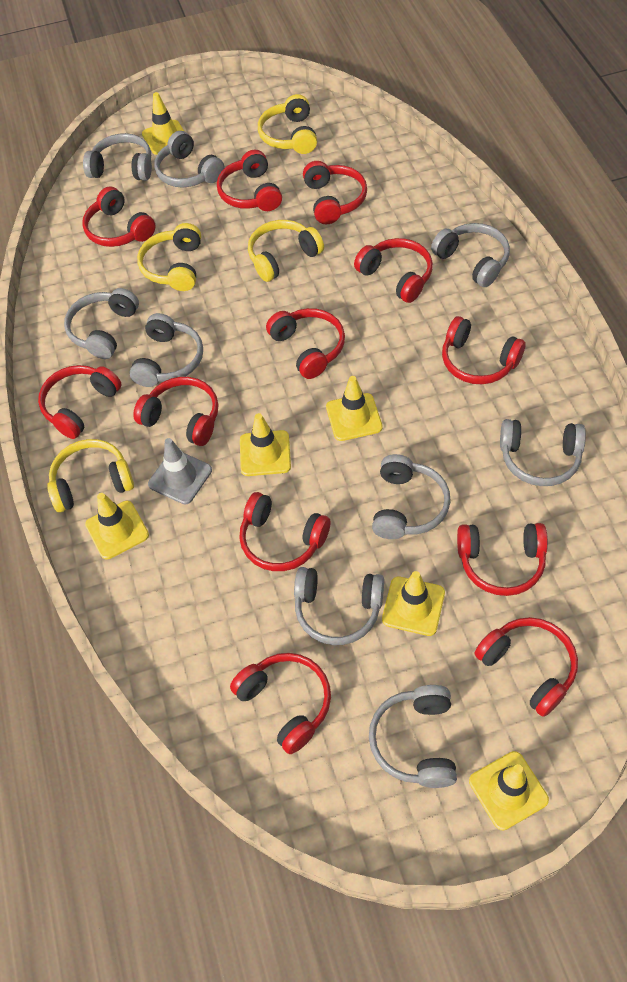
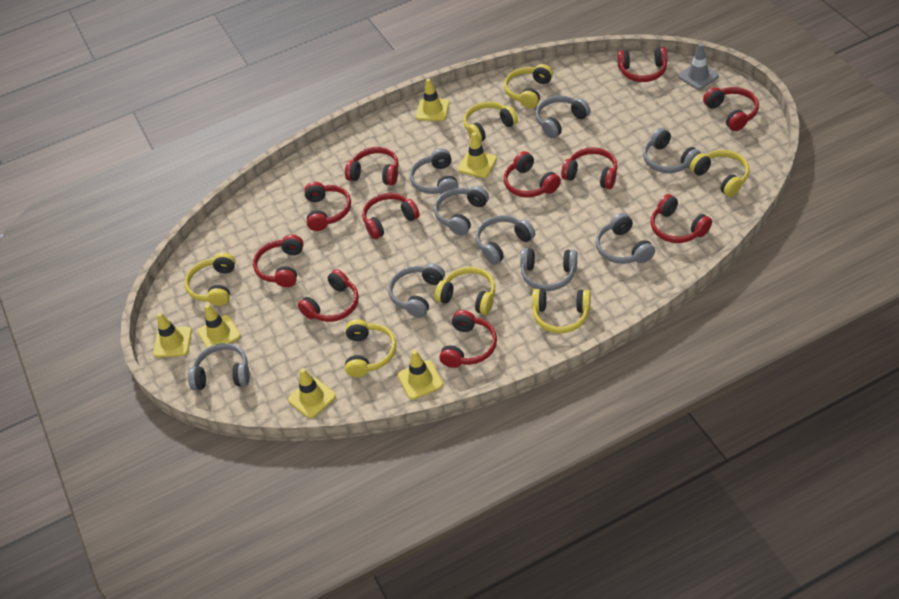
red headphones: [38,365,122,439] [82,186,156,247] [133,377,218,446] [217,150,282,211] [230,653,331,754] [239,492,330,571] [266,308,345,379] [303,161,367,224] [354,238,433,303] [442,316,526,384] [457,523,548,596] [475,617,578,717] = 12 -> [253,235,304,287] [298,269,359,322] [304,182,351,231] [345,147,399,185] [362,193,420,239] [439,310,497,368] [504,151,561,198] [561,147,618,189] [617,47,667,82] [651,194,712,243] [703,87,759,131] = 11
yellow headphones: [47,439,134,513] [137,223,201,291] [248,220,324,282] [258,94,317,154] = 4 -> [185,253,235,306] [345,319,396,377] [435,267,495,315] [464,101,518,142] [504,64,553,108] [532,289,590,333] [690,150,750,197] = 7

